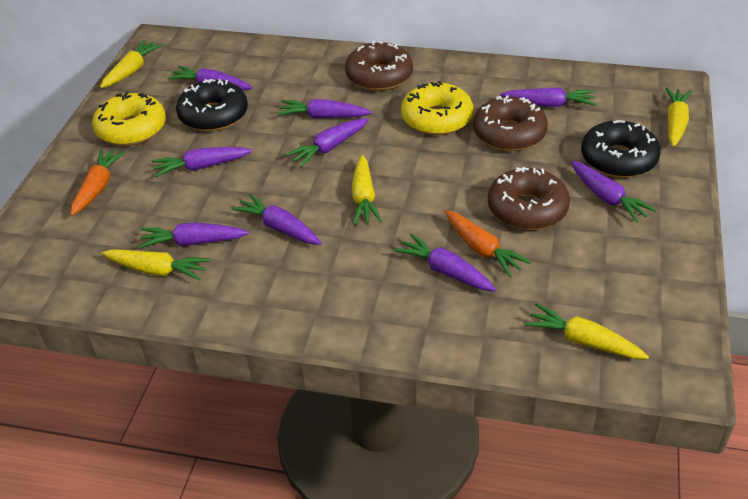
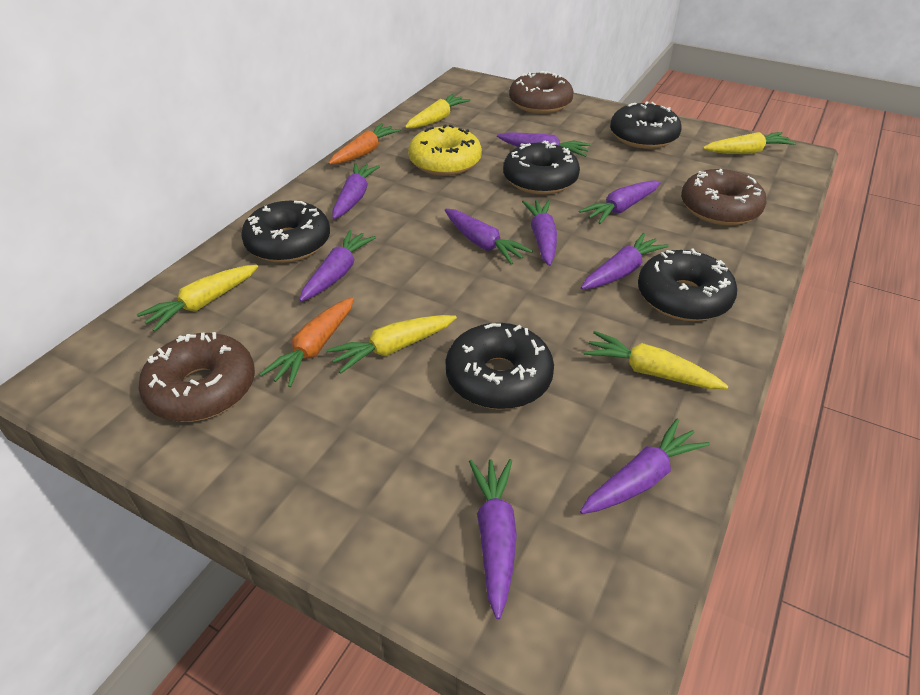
black donut: [176,79,248,132] [581,120,661,178] = 2 -> [241,201,330,263] [445,323,554,409] [503,141,580,195] [610,101,682,149] [638,249,737,321] = 5
yellow donut: [92,92,166,146] [401,81,473,135] = 2 -> [408,124,482,176] = 1

